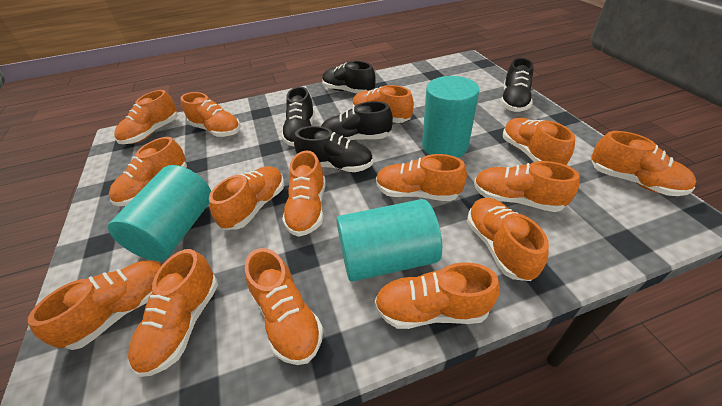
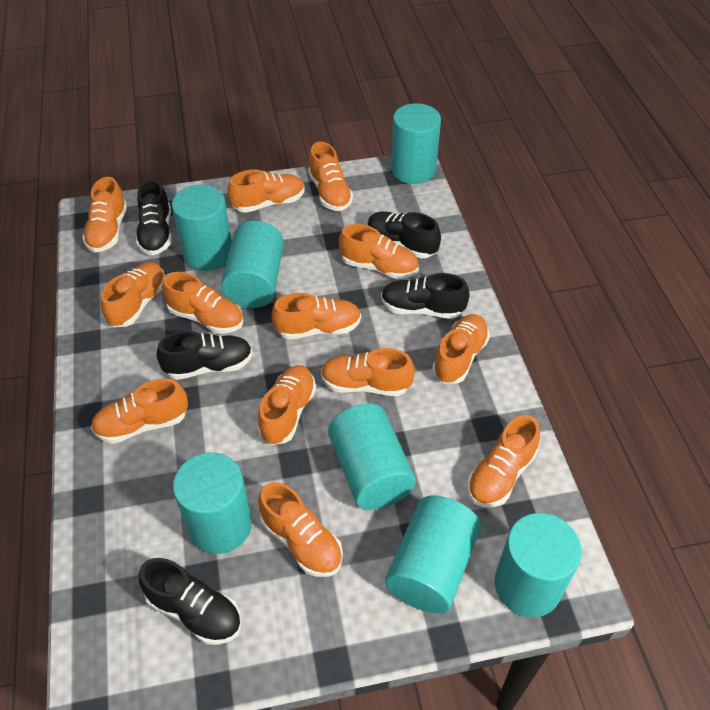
orange shoe: [28,261,162,350] [109,137,187,206] [114,90,178,144] [128,249,218,377] [181,92,241,137] [209,166,284,230] [245,248,323,365] [282,151,325,237] [353,85,414,123] [375,262,500,329] [376,154,467,201] [467,198,549,281] [474,161,580,212] [503,118,575,165] [591,131,696,196] = 15 -> [82,177,127,253] [91,379,188,444] [101,262,165,327] [162,272,244,334] [228,169,305,213] [258,365,316,445] [258,482,343,577] [272,293,361,340] [308,142,353,211] [321,348,415,396] [339,224,419,279] [432,314,490,384] [467,415,540,507] = 13
turquoise cylinder: [108,165,211,261] [336,199,442,282] [422,76,479,158] = 3 -> [172,185,232,271] [173,452,252,554] [221,221,284,308] [328,403,416,510] [385,495,481,614] [391,103,441,184] [495,513,582,617] = 7

